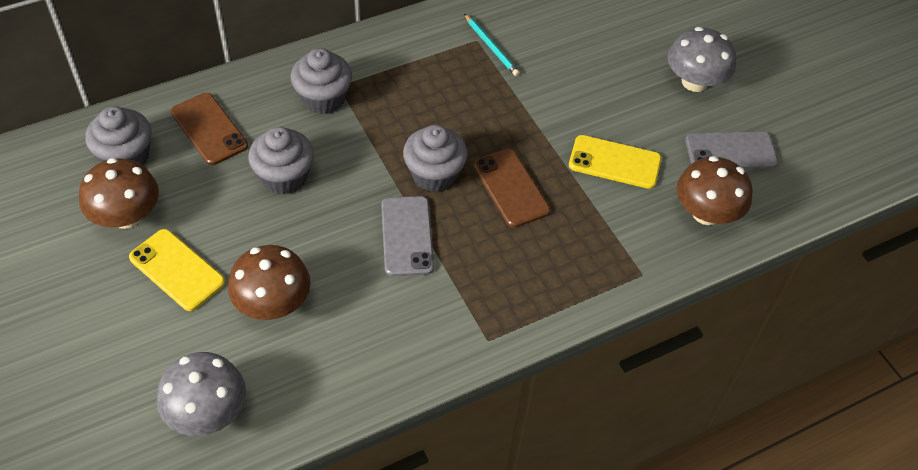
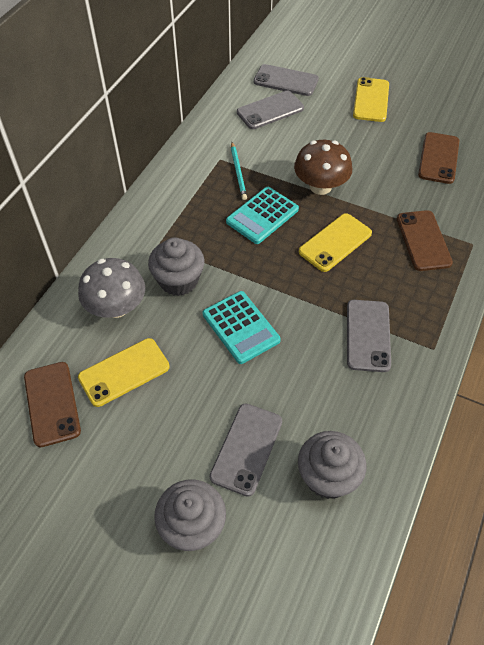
brown mushroom: [79,158,159,229] [228,245,311,320] [677,156,753,225] = 3 -> [294,140,353,195] = 1
brown phone: [171,93,248,165] [473,149,550,228] = 2 -> [24,362,81,447] [397,210,453,271] [418,132,459,184] = 3
grey cupcake: [85,106,152,165] [248,127,314,195] [291,48,352,114] [403,125,468,192] = 4 -> [148,237,205,296] [154,480,226,551] [298,431,366,499] = 3
grey mushroom: [157,352,246,436] [667,27,736,92] = 2 -> [78,258,145,318] = 1
grey phone: [381,196,434,277] [685,132,778,169] = 2 -> [210,404,282,497] [237,91,304,129] [254,64,319,96] [347,300,391,372] = 4
turquoise calculator: none = 0 -> [203,291,281,364] [226,187,299,244] = 2
yellow phone: [129,229,225,311] [569,135,661,189] = 2 -> [78,338,170,407] [299,213,372,272] [353,77,389,122] = 3

